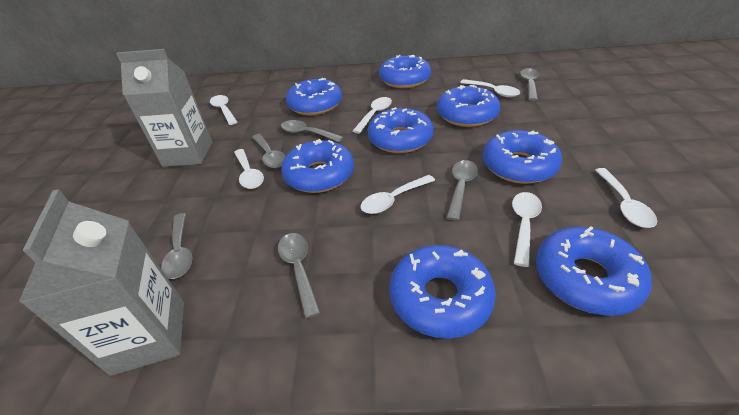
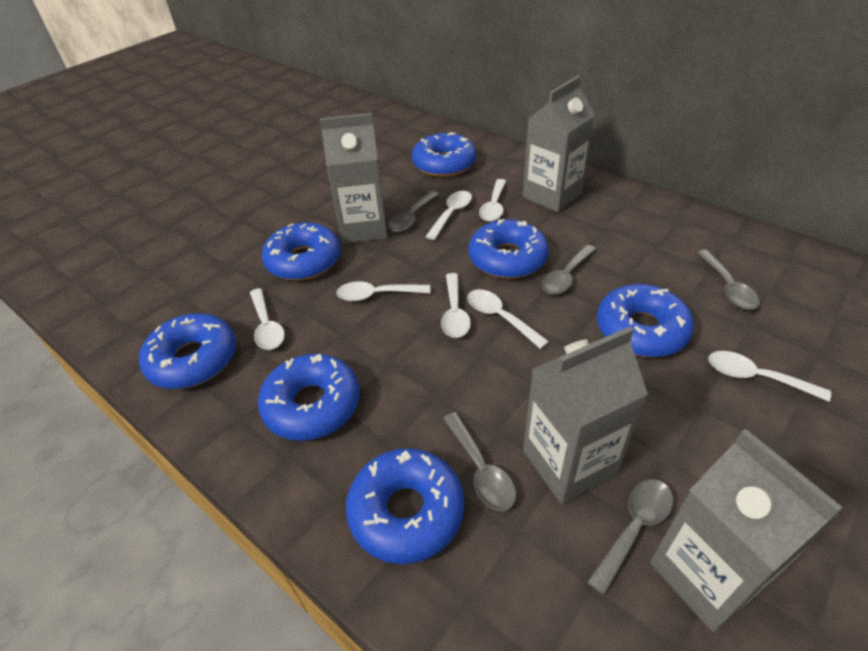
blue donut: [281,139,354,193] [286,78,342,115] [367,107,433,153] [379,55,431,88] [389,245,496,339] [437,85,500,127] [483,130,562,184] [536,226,652,316] = 8 -> [139,313,236,389] [258,354,360,441] [262,222,341,281] [346,448,464,564] [412,132,476,177] [469,218,549,279] [597,284,694,357] = 7
grey carton: [19,189,184,376] [116,49,212,167] = 2 -> [320,113,388,244] [523,76,595,212] [523,327,648,504] [650,429,843,632] = 4
grey spoon: [161,213,193,279] [252,134,286,168] [278,233,320,319] [281,120,343,142] [446,160,478,221] [520,68,539,101] = 6 -> [388,191,439,232] [443,412,516,511] [541,245,596,294] [587,479,674,595] [697,250,760,310] = 5

